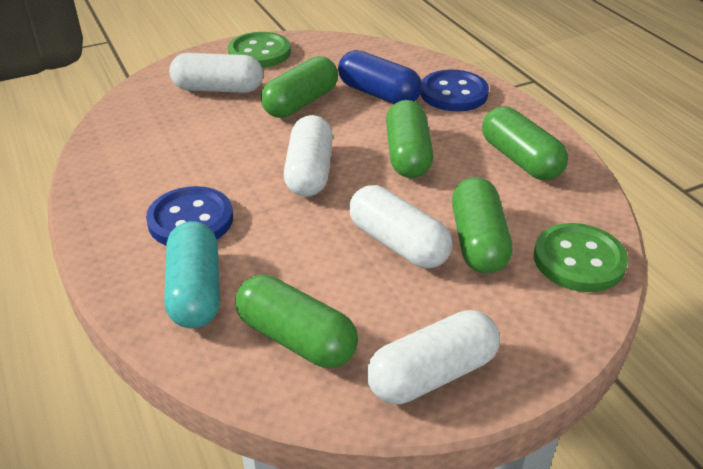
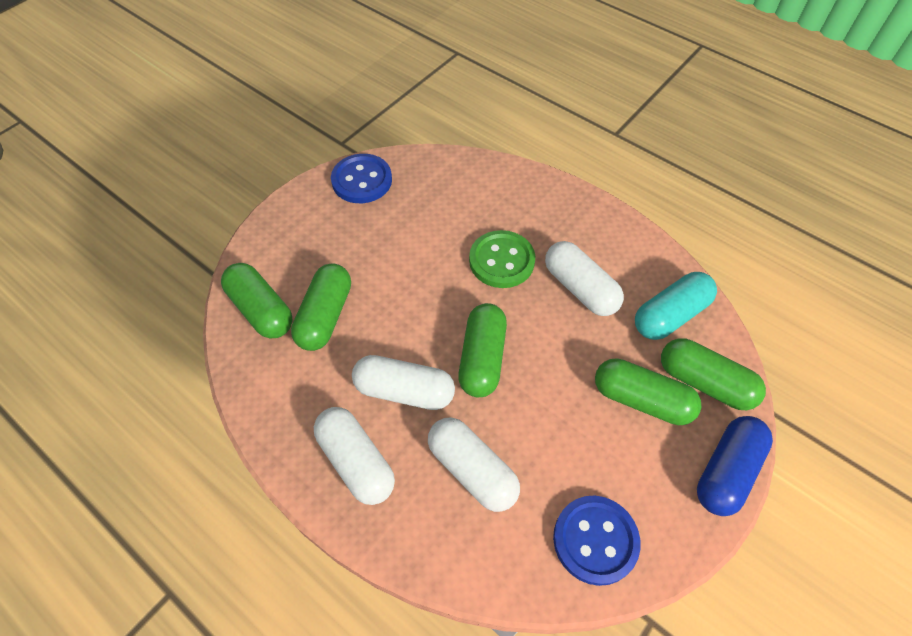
green button: [228,32,291,68] [534,223,628,292] = 2 -> [469,230,535,288] = 1

